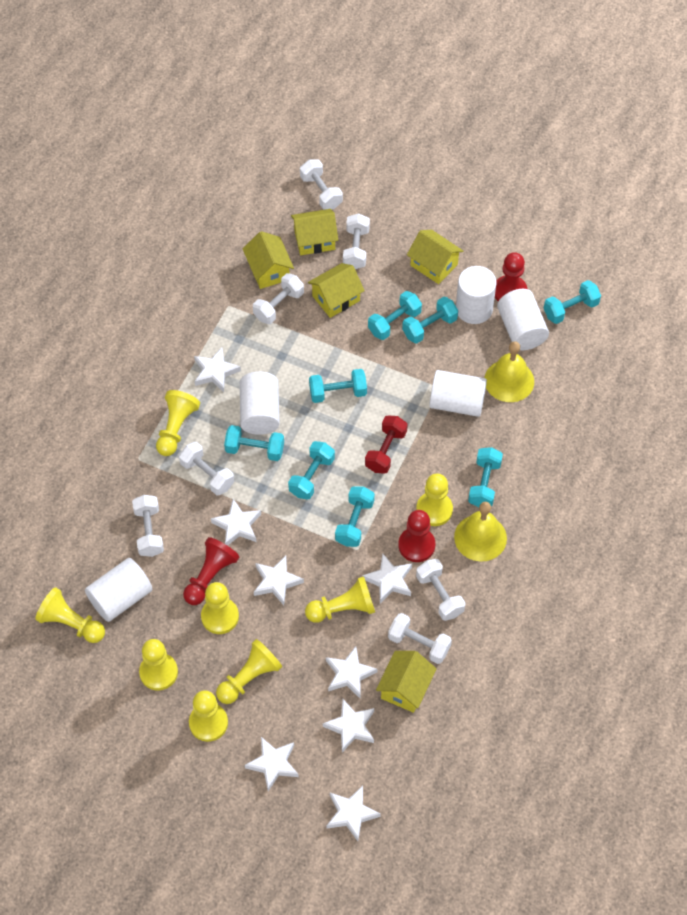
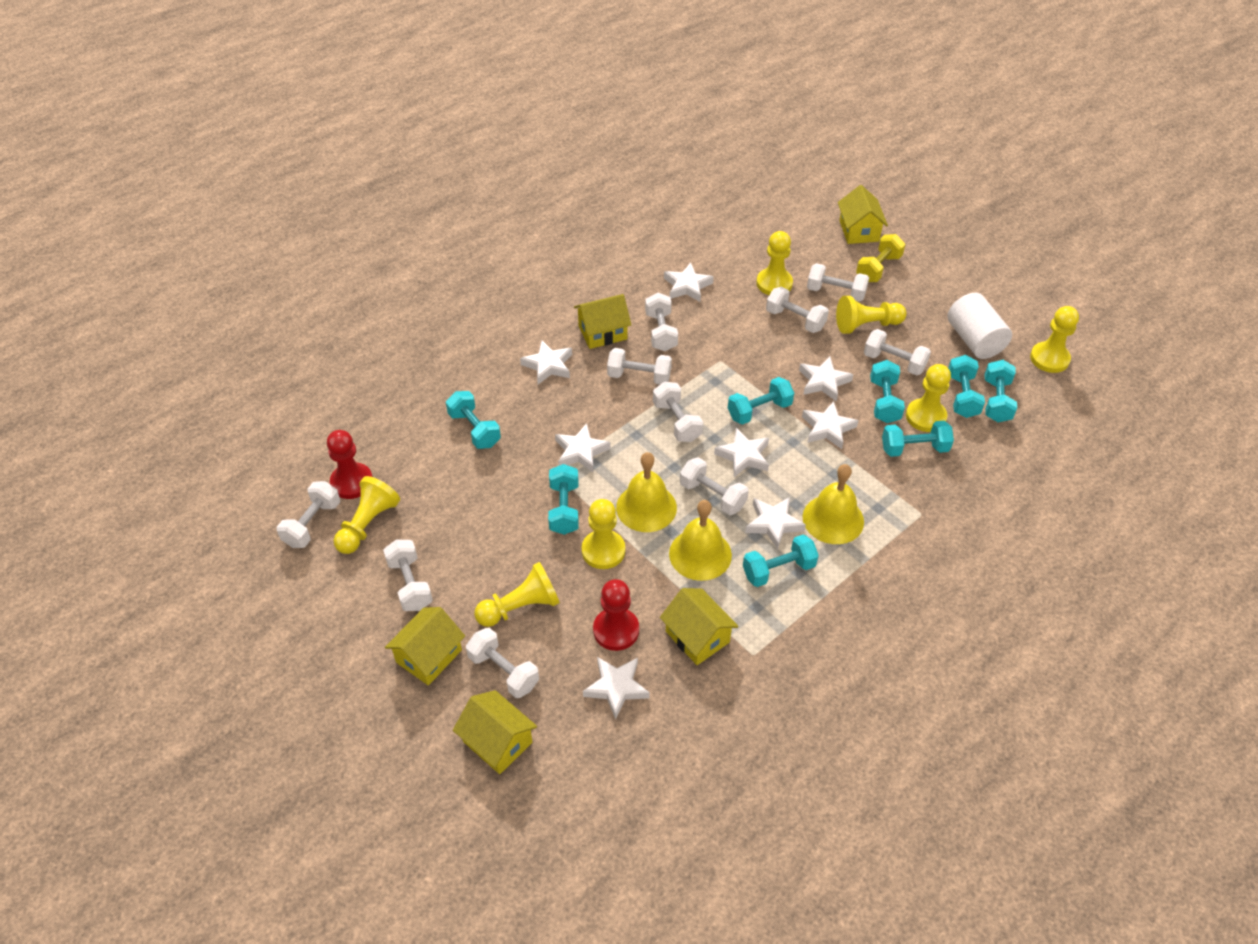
red dumbbell: [365,415,408,474] = 1 -> none = 0
red pawn: [183,537,239,605] [398,510,435,562] [495,252,527,301] = 3 -> [327,430,373,499] [593,579,639,651] = 2
white cylinder: [85,558,152,622] [240,372,280,435] [429,370,487,417] [456,266,496,324] [497,289,549,350] = 5 -> [947,293,1012,359] = 1
white dumbbell: [132,495,164,557] [179,442,234,495] [253,273,304,324] [300,159,343,210] [343,213,370,269] [388,613,452,664] [416,559,465,621] = 7 -> [276,481,340,548] [383,540,433,611] [466,628,539,698] [607,348,672,385] [645,293,678,351] [653,382,703,442] [680,457,749,515] [766,287,829,333] [807,263,869,302] [864,329,931,375] = 10
yellow bell: [454,502,507,562] [484,341,534,402] = 2 -> [616,452,677,532] [669,500,732,581] [803,464,864,544] = 3
yellow dumbbell: none = 0 -> [856,234,905,282] = 1
yellow pawn: [35,587,105,643] [139,639,178,691] [156,390,200,456] [189,690,228,742] [201,582,239,634] [216,639,282,704] [305,576,375,623] [416,473,453,526] = 8 -> [334,476,400,554] [474,562,560,627] [582,499,625,569] [756,231,793,295] [836,296,907,334] [906,364,951,432] [1030,306,1079,373] = 7

